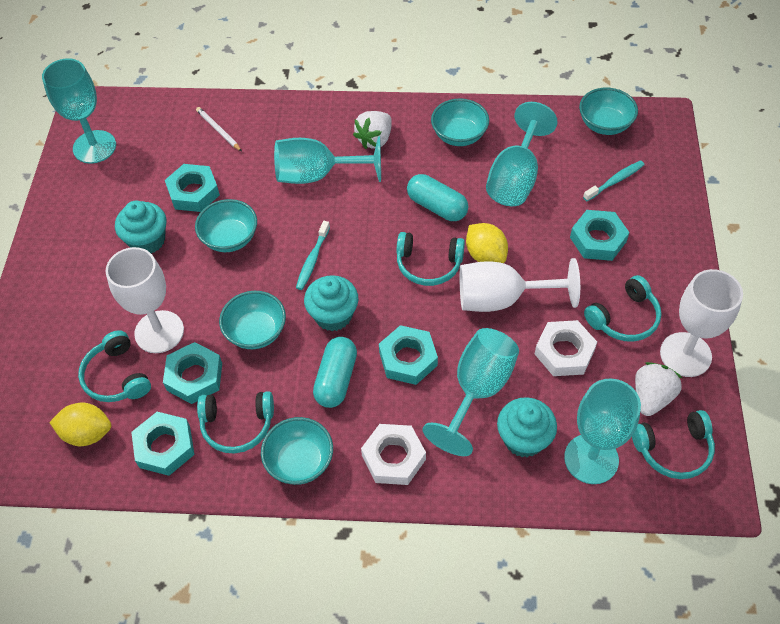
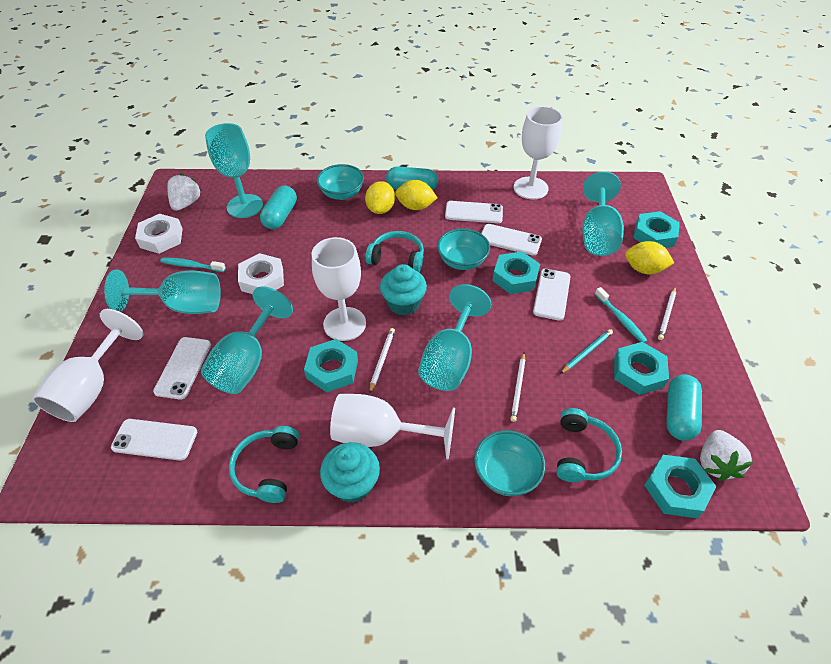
turquoise bowl: [195,199,257,252] [219,291,286,349] [261,417,333,485] [431,98,489,146] [579,88,638,135] = 5 -> [317,164,364,200] [437,228,490,270] [474,430,545,496] = 3
turquoise capsule: [313,337,357,408] [407,174,468,221] = 2 -> [260,186,297,229] [386,166,438,190] [666,374,702,441] = 3
turquoise cupcake: [115,201,166,253] [304,275,359,331] [497,397,557,457] = 3 -> [320,442,380,503] [380,264,427,316] = 2
turquoise headphones: [78,330,151,402] [197,391,274,453] [396,232,465,286] [584,275,661,341] [632,410,715,479] = 5 -> [229,426,299,503] [366,231,424,272] [556,408,622,482] = 3
turquoise pencil: none = 0 -> [560,329,613,374] = 1
white goblet: [106,247,184,353] [460,258,580,312] [660,269,743,377] = 3 -> [32,309,143,422] [312,237,366,341] [330,394,455,460] [514,106,563,199] = 4
white pencil: [196,107,242,152] = 1 -> [369,328,395,393] [510,353,525,422] [658,287,676,340] = 3
white phone: none = 0 -> [111,419,197,461] [153,337,211,399] [445,201,503,223] [481,224,542,256] [533,269,571,321] = 5
yellow lemon: [49,402,111,446] [466,223,508,263] = 2 -> [365,181,395,214] [395,180,437,210] [625,241,674,274] = 3

